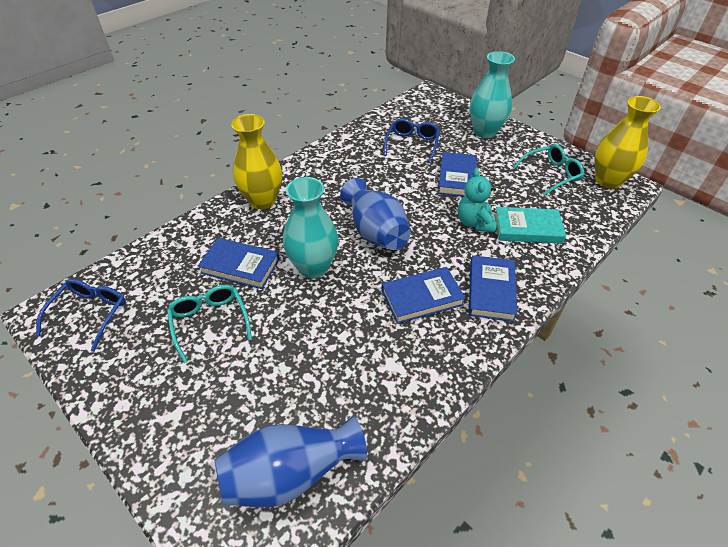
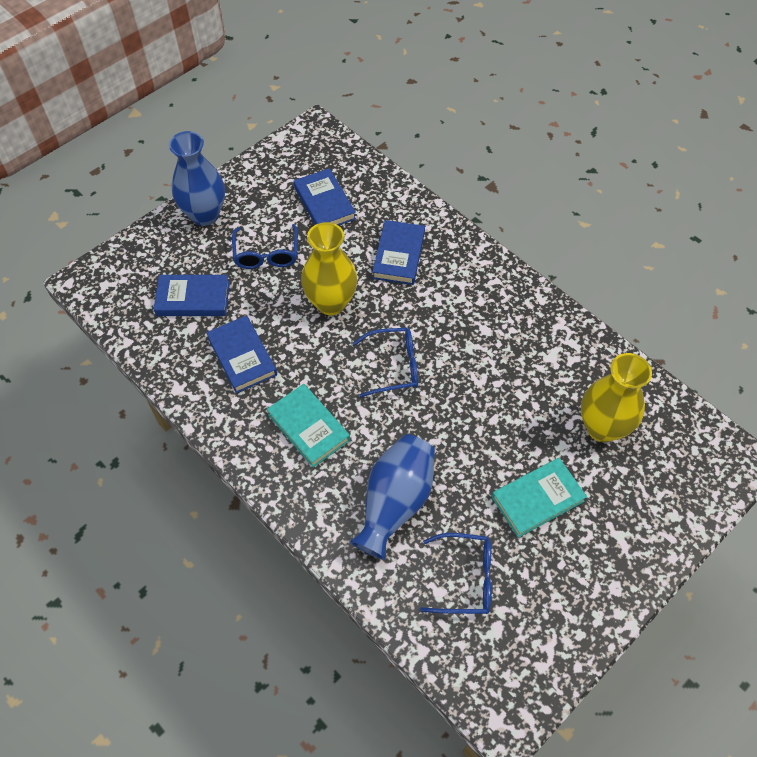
blue glasses: [36,279,126,352] [384,118,440,163] = 2 -> [232,224,298,269] [353,328,418,398] [420,533,491,614] = 3
turquoise book: [494,207,566,244] = 1 -> [267,384,350,468] [492,458,587,538] = 2
turquoise glasses: [167,285,252,363] [514,144,584,196] = 2 -> none = 0
turquoise teddy bear: [458,168,497,233] = 1 -> none = 0
turquoise vase: [283,177,339,278] [469,51,515,138] = 2 -> none = 0

